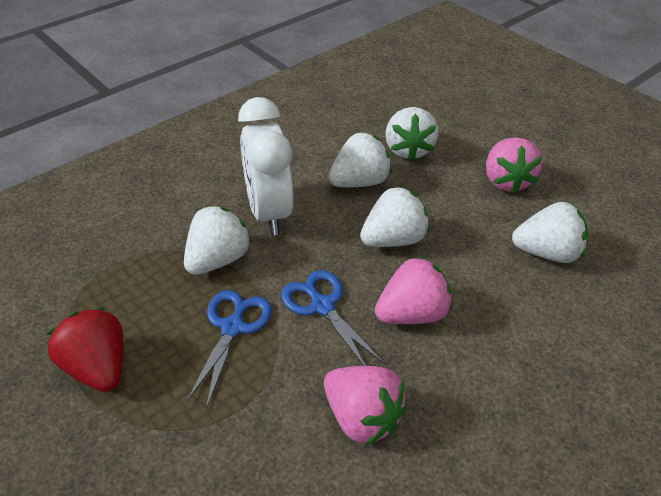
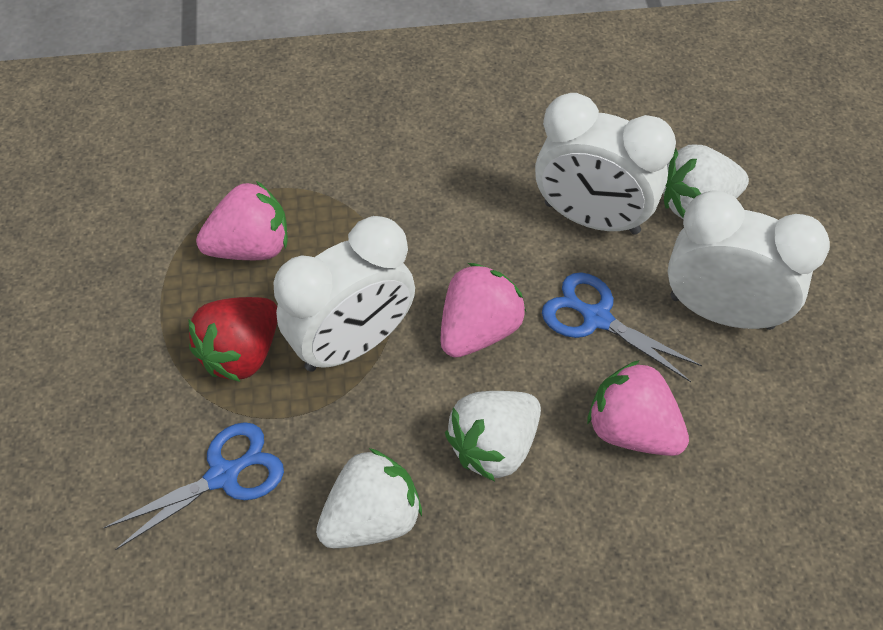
white clock: [238,97,294,235] = 1 -> [274,216,415,372] [535,93,676,235] [668,190,830,330] = 3
white strawberry: [184,205,252,275] [328,132,392,187] [360,186,429,247] [385,107,439,161] [512,202,588,263] = 5 -> [316,448,422,548] [445,391,541,482] [663,145,749,219] = 3

